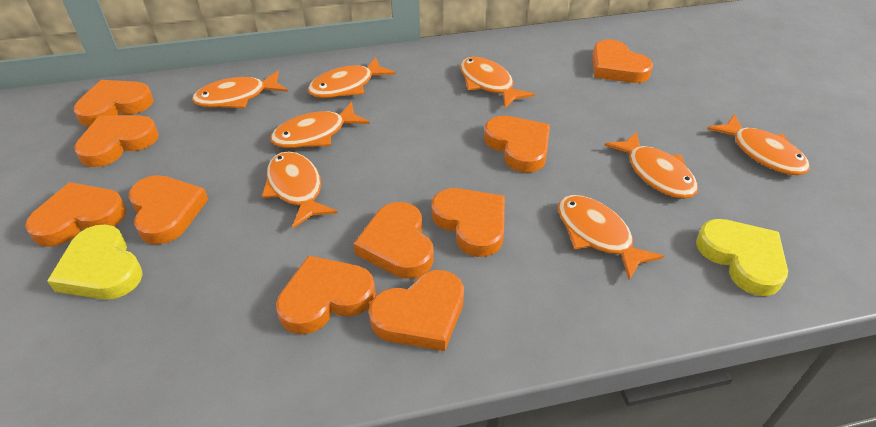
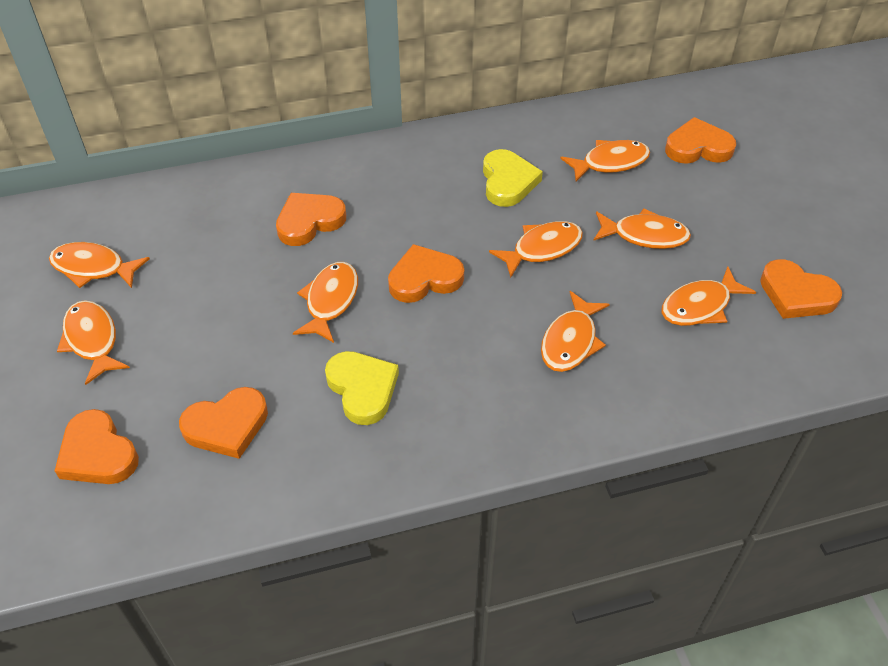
orange heart: [25,182,126,247] [74,80,154,127] [74,115,159,167] [128,175,208,244] [276,255,376,334] [354,202,434,279] [369,270,464,351] [432,188,505,257] [484,116,550,173] [592,39,653,83] = 10 -> [55,409,139,484] [179,387,268,459] [276,193,346,246] [388,244,464,303] [665,117,736,164] [760,259,842,319] = 6

